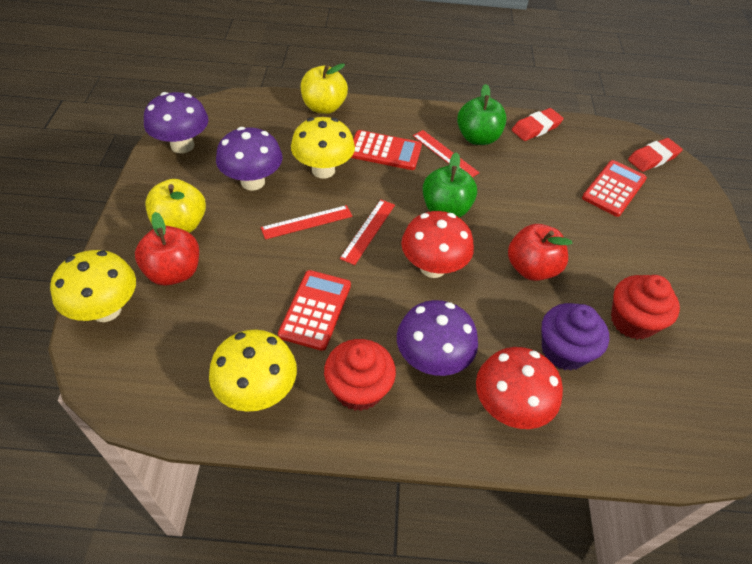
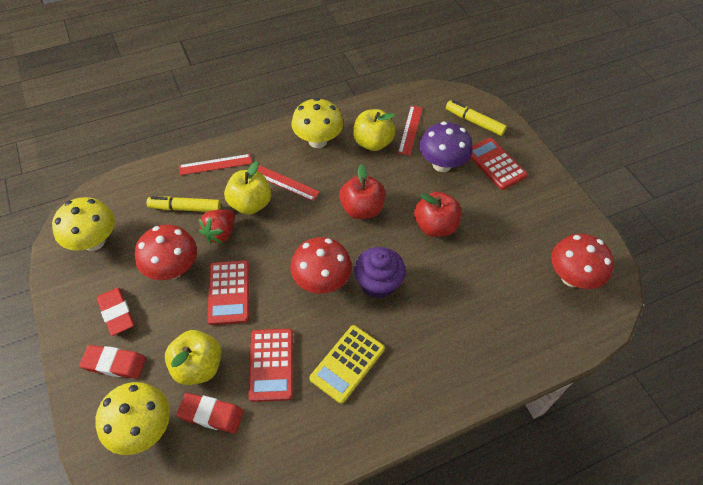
green apple: [423,152,477,218] [457,84,507,145] = 2 -> none = 0
purple mushroom: [144,92,209,153] [216,127,282,191] [397,300,478,376] = 3 -> [419,122,473,172] = 1
red cupcake: [324,339,396,411] [611,275,680,340] = 2 -> none = 0
red eraser: [512,108,564,141] [628,138,683,172] = 2 -> [79,345,146,379] [97,288,134,336] [177,393,244,433] = 3
red mushroom: [401,211,474,278] [476,347,563,429] = 2 -> [135,225,197,280] [290,237,352,294] [551,234,614,289] = 3
red strawberry: none = 0 -> [198,210,235,244] = 1
yellow apple: [145,179,206,233] [301,63,348,114] = 2 -> [165,330,222,385] [224,161,271,215] [353,109,396,151] = 3
yellow calculator: none = 0 -> [309,325,385,404] = 1
yellow marker: none = 0 -> [147,196,221,212] [446,100,507,136] = 2

